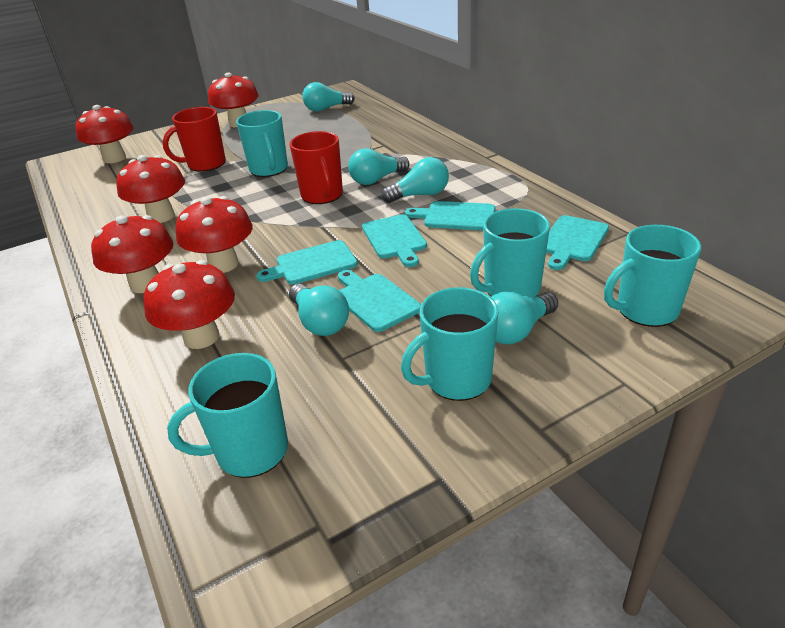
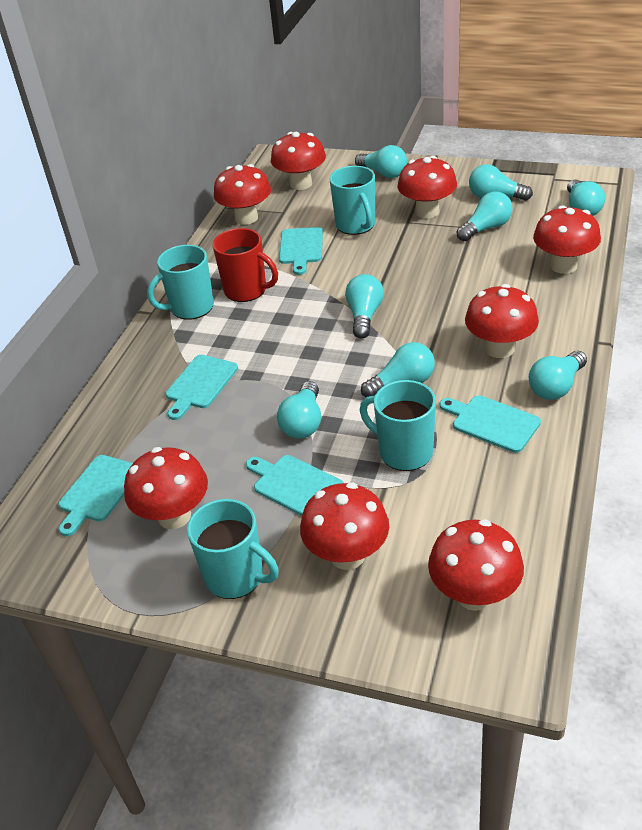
red mug: [163,107,226,172] [289,131,343,204] = 2 -> [213,228,278,302] = 1
red mushroom: [75,105,134,163] [91,215,174,293] [116,155,185,223] [144,260,235,349] [176,196,253,273] [208,72,259,127] = 6 -> [124,447,208,529] [214,164,271,225] [271,132,326,190] [300,482,389,570] [397,156,457,218] [428,519,524,611] [465,284,539,358] [533,205,601,274] = 8
turquoise light bulb: [289,284,349,336] [302,82,355,112] [348,148,410,185] [381,157,449,203] [491,292,558,344] = 5 -> [277,381,321,439] [345,274,384,338] [355,145,407,178] [361,342,435,397] [457,191,513,241] [469,164,533,201] [529,351,587,400] [567,179,605,216] = 8
turquoise mug: [167,353,288,478] [236,110,288,177] [401,287,498,401] [470,208,550,297] [604,225,701,327] = 5 -> [147,245,214,320] [187,499,279,599] [329,166,375,235] [360,380,436,471] = 4

